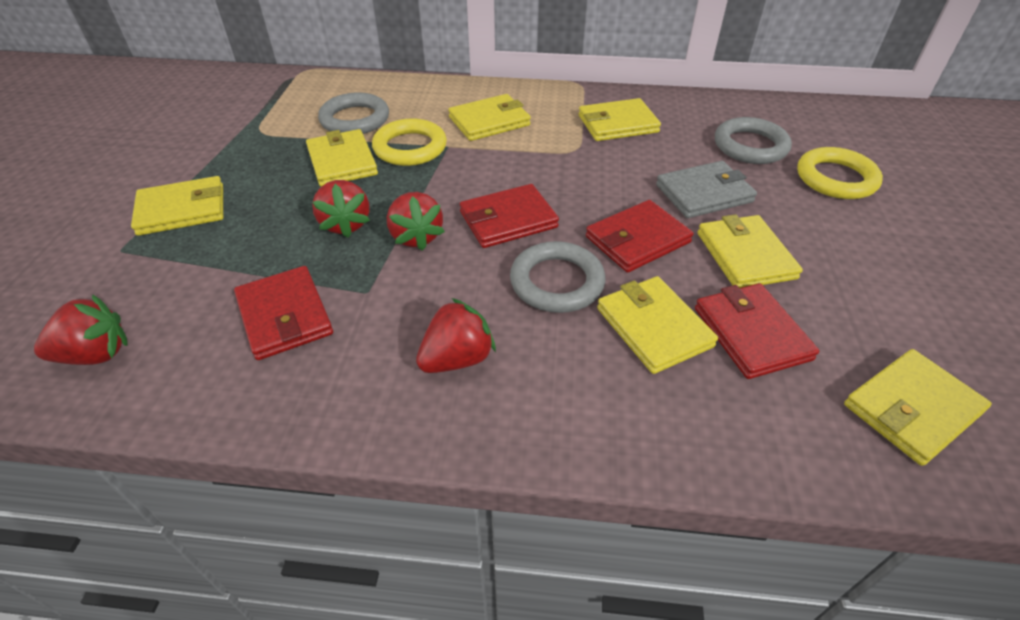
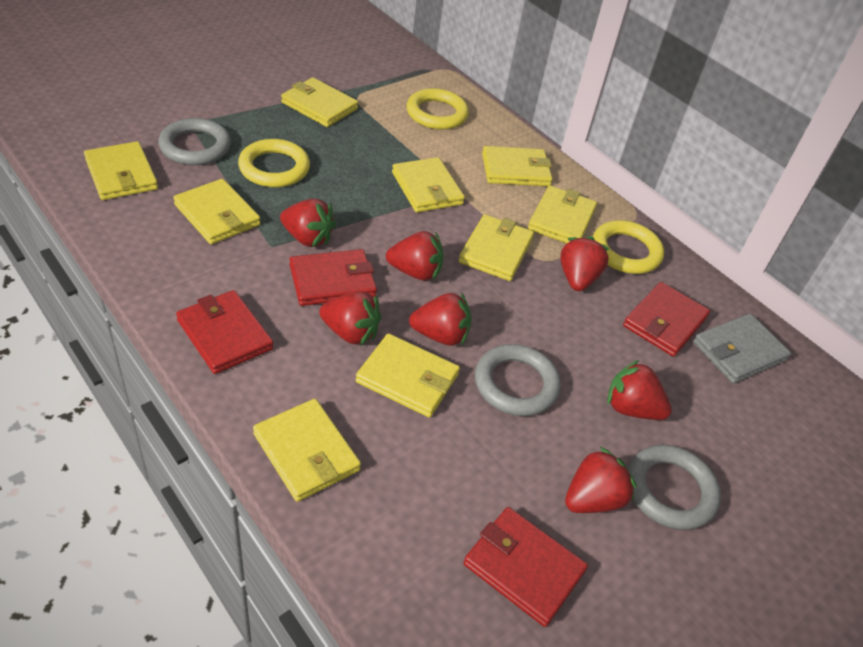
red strawberry: [34,294,128,365] [312,180,370,238] [387,192,445,251] [416,298,496,373] = 4 -> [280,199,336,247] [319,291,382,346] [386,231,444,281] [409,292,472,346] [560,236,610,291] [565,446,637,513] [607,360,672,420] = 7
yellow ring: [372,118,447,166] [797,147,883,199] = 2 -> [238,139,310,187] [407,88,469,130] [593,220,664,274] = 3
yellow wallet: [131,176,223,236] [306,129,378,187] [448,94,531,141] [579,98,661,141] [597,276,718,374] [698,214,803,288] [844,349,992,466] = 7 -> [84,141,158,200] [173,179,261,244] [253,399,361,502] [281,77,358,127] [356,333,460,418] [392,157,465,212] [459,214,534,281] [482,146,553,186] [528,186,597,243] = 9

